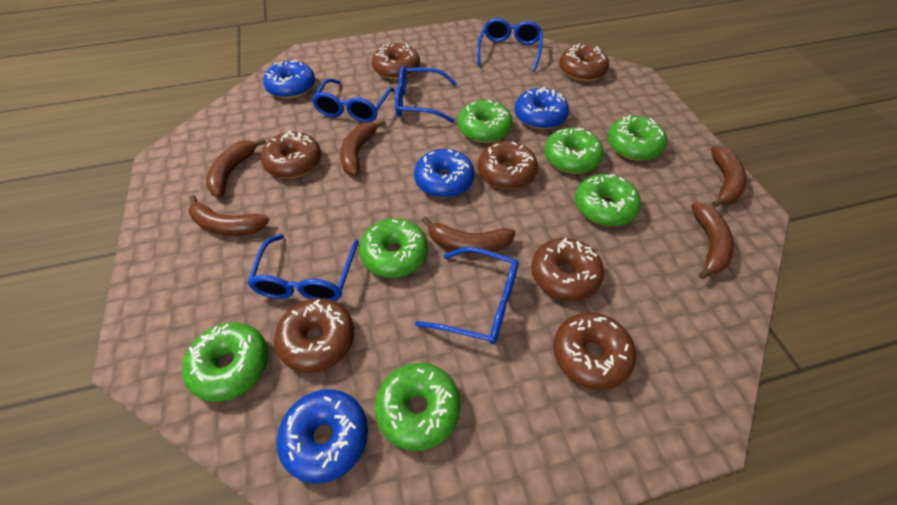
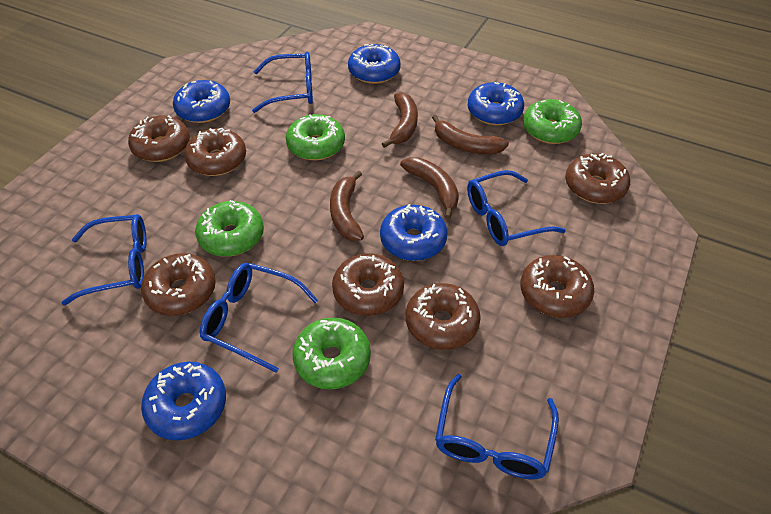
blue donut: [263,60,315,99] [277,389,368,484] [414,149,475,198] [515,87,569,129] = 4 -> [141,362,226,440] [173,80,230,123] [348,44,401,84] [380,204,448,261] [468,82,524,125] = 5
brown banana: [188,195,270,236] [206,138,266,197] [340,120,385,176] [421,216,516,254] [691,202,734,279] [711,146,747,207] = 6 -> [330,171,364,241] [382,92,418,148] [400,157,459,219] [432,115,509,154] = 4
green donut: [182,322,268,402] [359,218,428,278] [374,363,461,451] [458,100,513,143] [544,128,604,174] [575,174,641,226] [607,115,667,161] = 7 -> [195,200,264,257] [286,114,345,160] [292,318,371,390] [523,99,582,144] = 4

